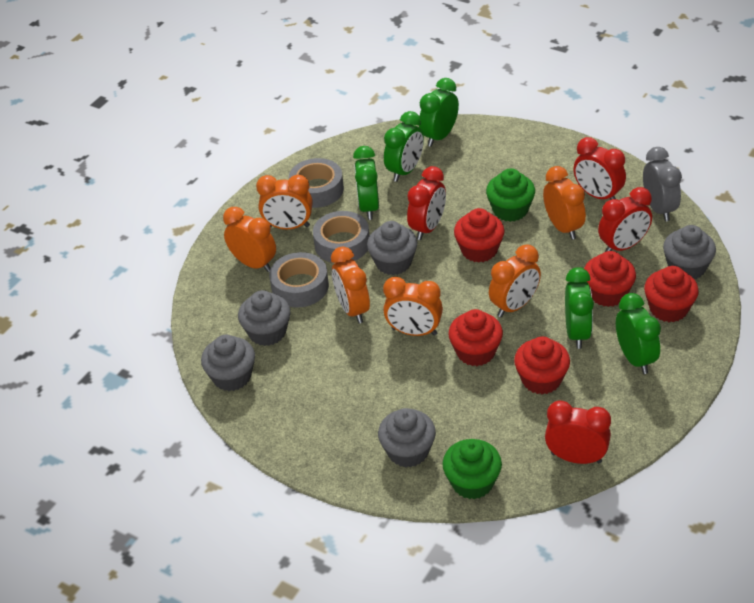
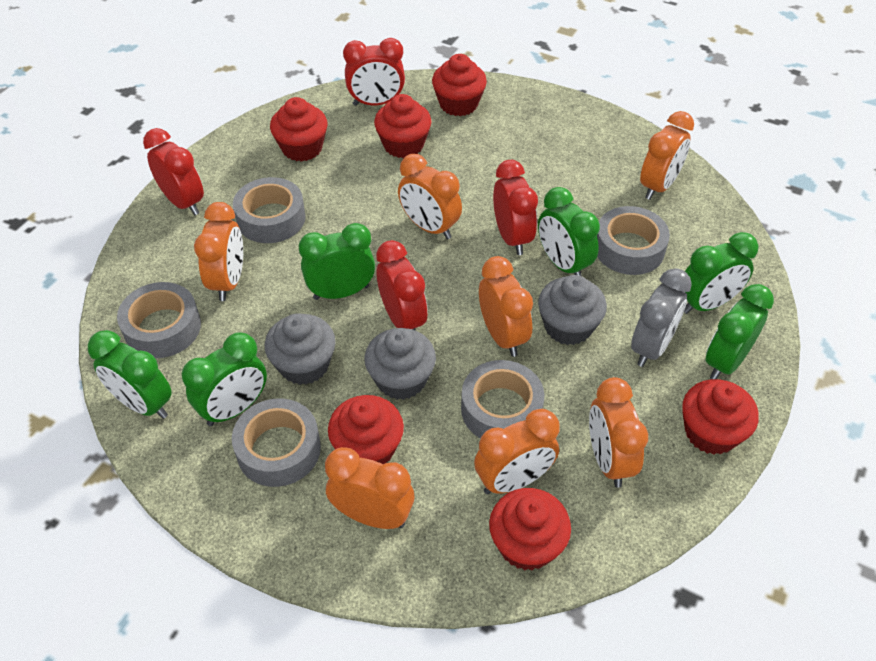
green clock: [353,146,379,220] [384,111,424,182] [419,78,459,147] [565,267,594,349] [616,293,661,374] = 5 -> [88,330,172,419] [182,333,267,426] [299,223,375,300] [538,187,600,276] [684,232,759,314] [705,284,774,379] = 6
green cupcake: [442,439,502,499] [486,168,535,222] = 2 -> none = 0
grey cupcake: [201,335,255,391] [238,290,290,346] [367,221,417,275] [378,408,436,468] [663,225,716,279] = 5 -> [265,313,336,385] [364,328,436,400] [538,275,607,345] = 3
grey tape: [269,252,329,307] [289,158,344,208] [313,211,369,263] = 3 -> [117,282,201,358] [232,399,321,487] [233,177,306,243] [461,360,544,439] [597,206,670,275] = 5
orange clock: [223,207,276,272] [256,175,312,229] [331,247,370,323] [383,277,443,336] [489,244,541,317] [543,166,586,240] = 6 -> [194,202,243,301] [325,447,414,529] [398,154,462,239] [474,409,560,494] [479,256,533,357] [589,377,648,488] [640,111,694,200] = 7
red cupcake: [448,309,503,366] [454,208,504,263] [514,336,570,395] [584,251,636,307] [644,266,699,322] = 5 -> [270,97,327,162] [328,395,404,464] [374,94,431,158] [432,54,487,116] [489,488,571,570] [682,379,759,455] = 6

